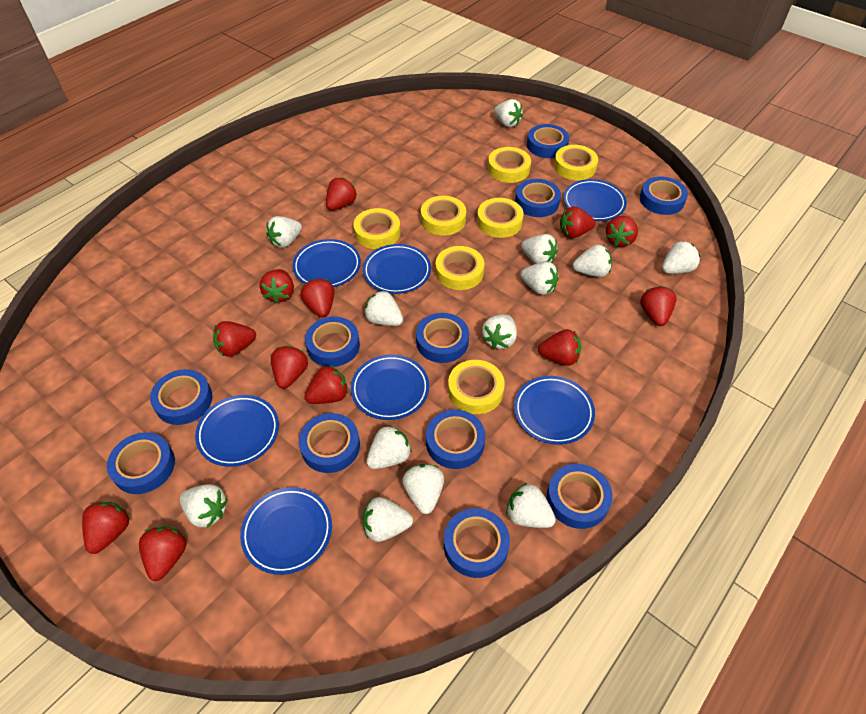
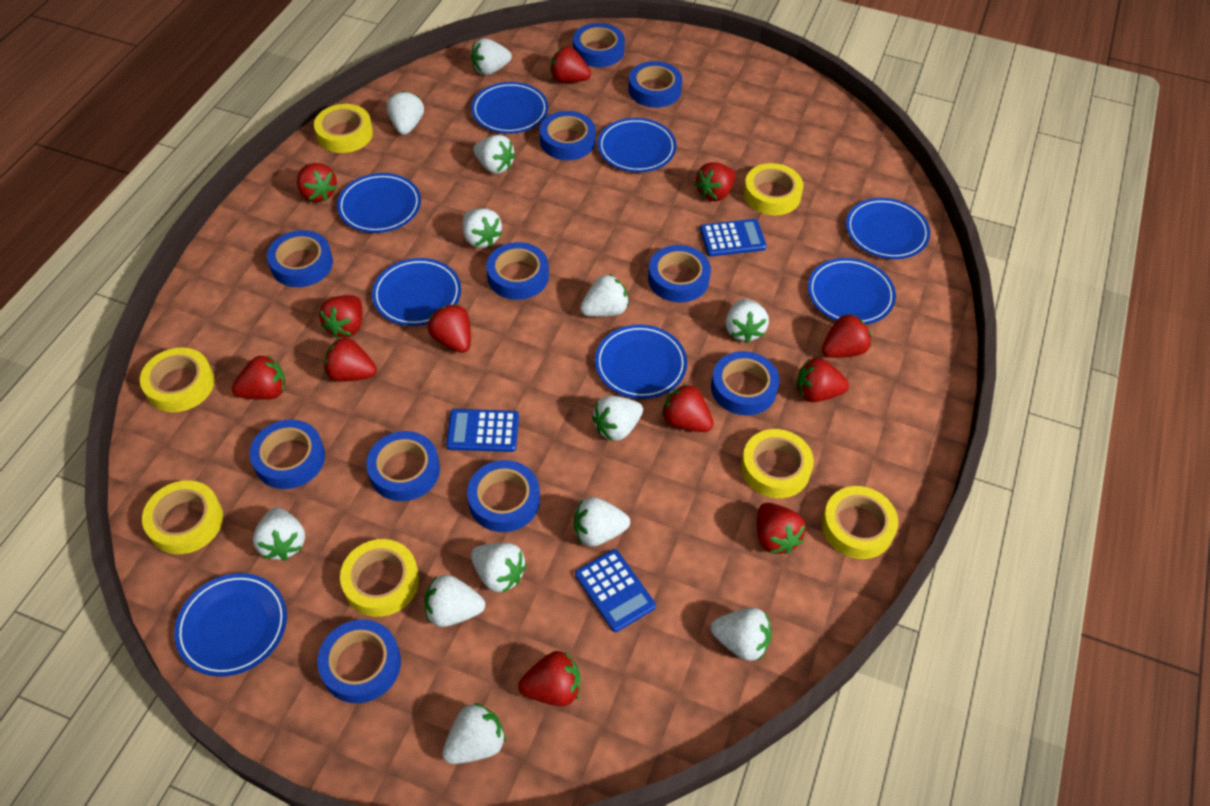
blue calculator: none = 0 -> [446,409,519,452] [575,549,656,632] [700,219,767,257] = 3
blue plate: [195,395,279,467] [240,487,332,575] [292,239,361,287] [351,354,429,420] [363,244,431,294] [514,376,595,445] [563,179,627,221] = 7 -> [174,573,287,677] [337,173,421,233] [372,258,461,326] [471,82,548,134] [595,325,687,399] [598,118,676,172] [808,258,896,324] [846,198,930,259] = 8

